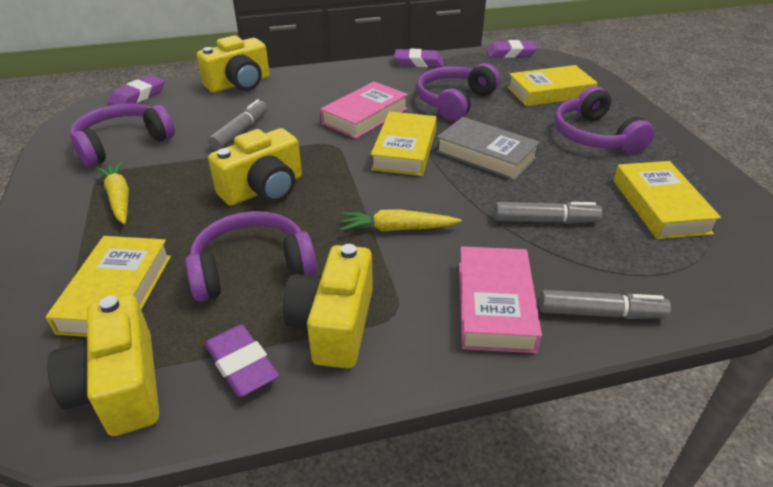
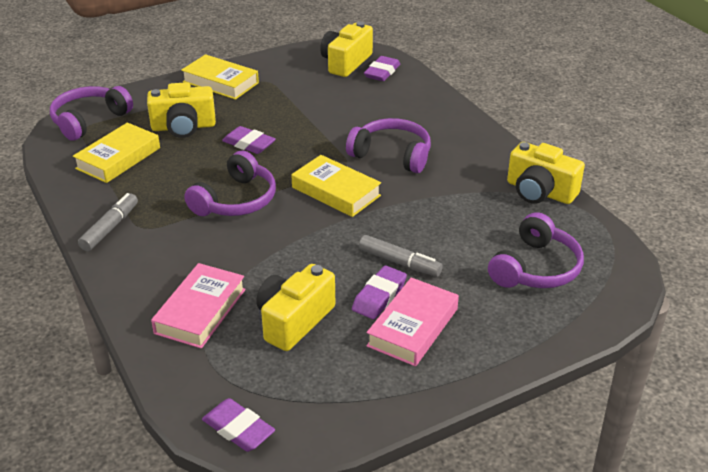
grey book: [436,117,540,181] = 1 -> none = 0
grey marker: [208,99,268,151] [495,202,602,224] [539,290,671,319] = 3 -> [78,193,138,251] [359,235,443,277] = 2
yellow book: [46,236,171,337] [371,111,437,176] [507,65,598,106] [613,161,721,239] = 4 -> [73,122,160,183] [181,54,259,100] [291,155,381,217] = 3
yellow carrot: [96,161,129,224] [341,209,462,231] = 2 -> none = 0

